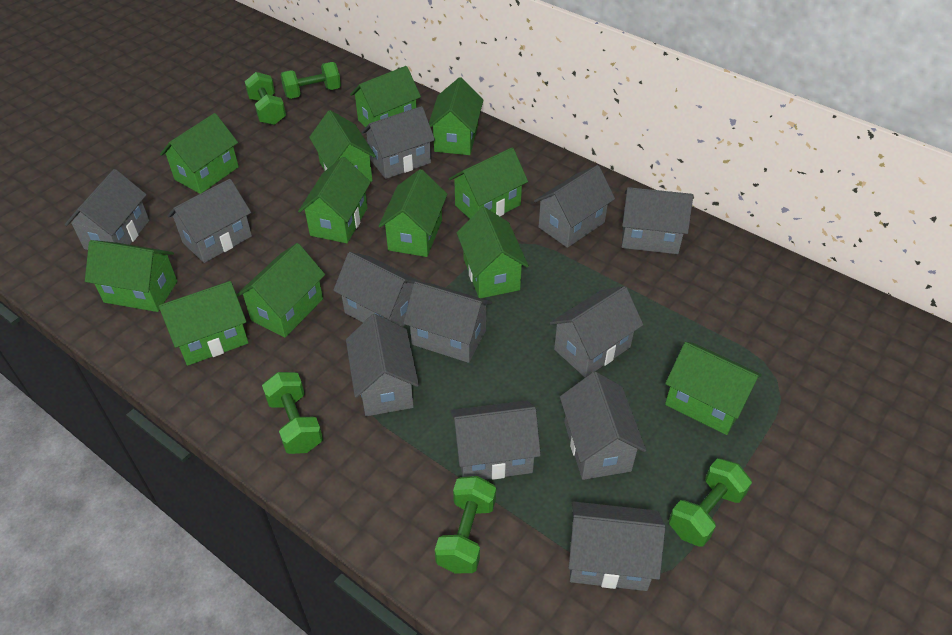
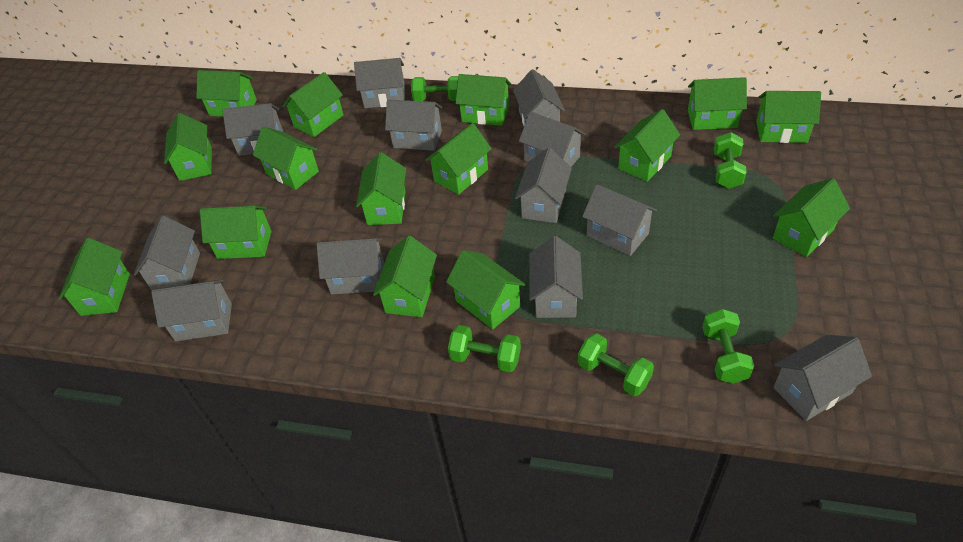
green house: [85,240,177,312] [159,281,249,366] [160,113,239,194] [236,243,325,338] [298,157,371,243] [309,110,376,182] [350,66,421,127] [379,169,447,257] [429,77,483,155] [449,147,528,219] [457,207,529,298] [665,342,762,435] = 12 -> [59,238,130,316] [164,113,212,181] [196,70,257,117] [200,206,272,259] [253,126,319,190] [282,72,343,137] [356,152,406,225] [373,235,437,317] [425,123,492,195] [446,250,525,330] [456,74,511,126] [615,109,680,182] [688,77,747,130] [756,91,821,143] [773,178,850,257] = 15

